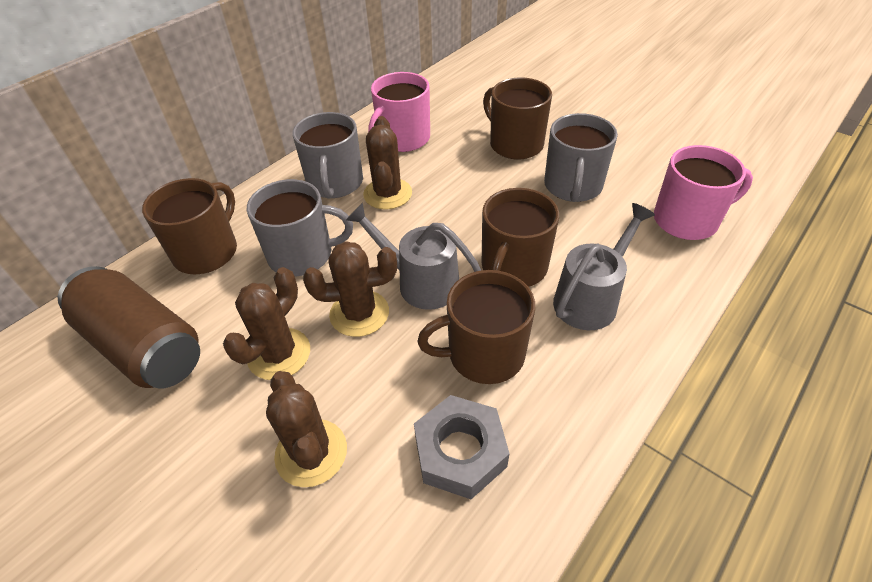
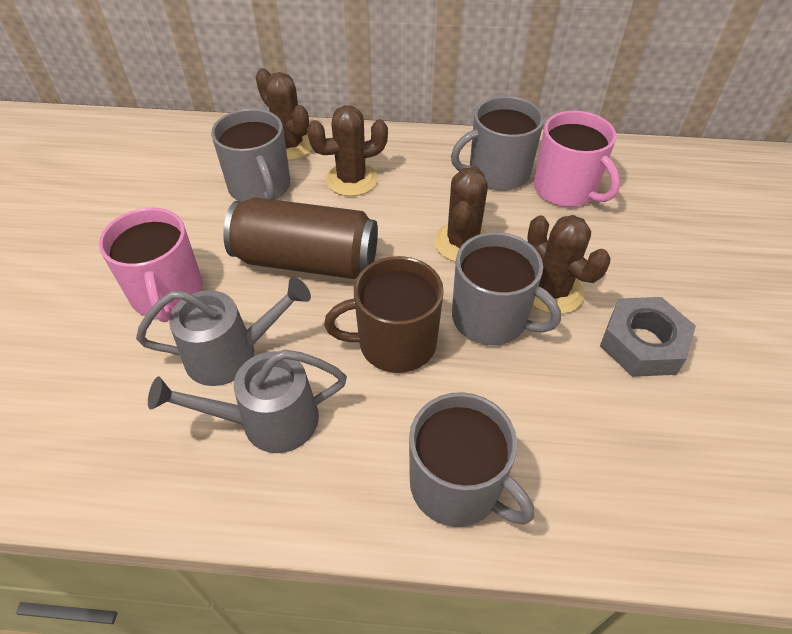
brown mug: [142,178,237,274] [417,270,535,384] [482,188,559,287] [483,78,552,160] = 4 -> [324,256,444,373] = 1
grey mug: [247,179,353,276] [292,112,363,199] [544,113,618,202] = 3 -> [211,109,290,202] [409,392,534,527] [451,96,544,191] [452,232,561,345] = 4

